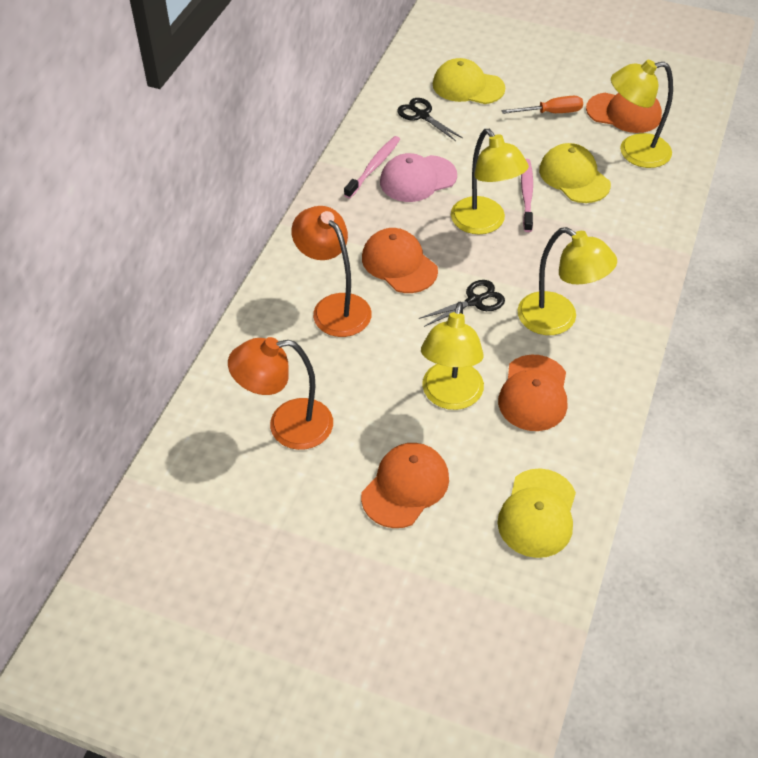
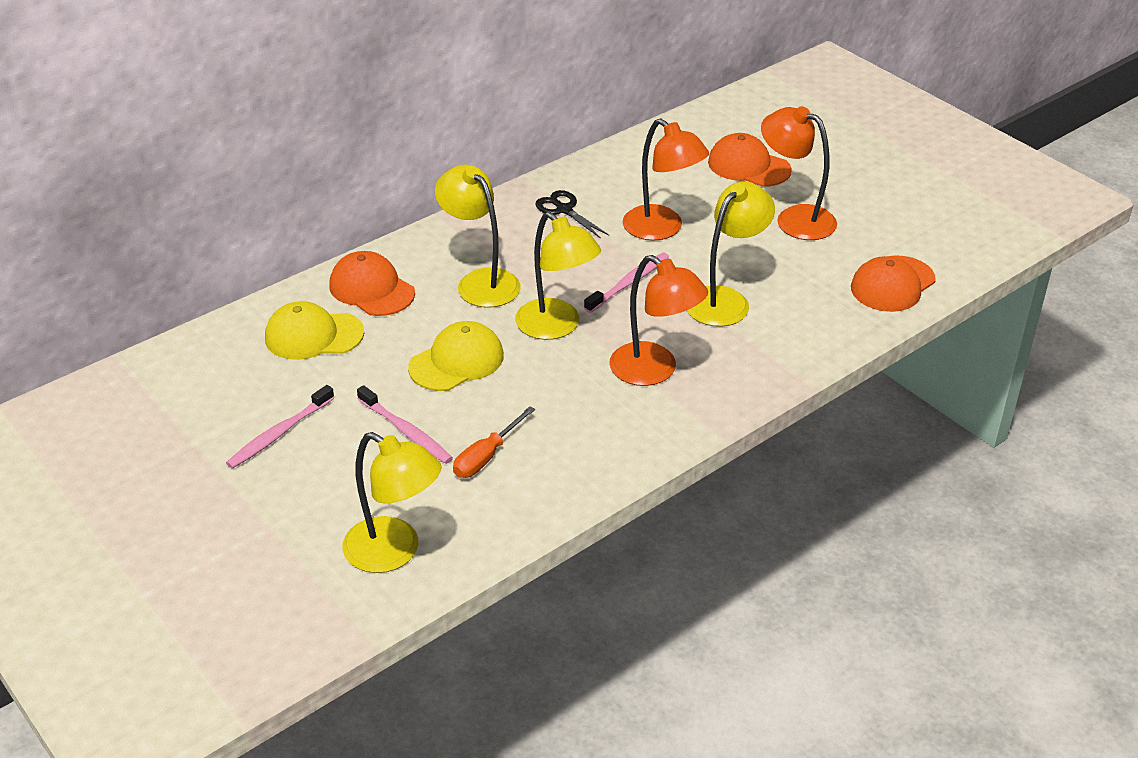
black scissors: [397,98,463,141] [419,280,505,327] = 2 -> [535,190,609,239] = 1
orange cap: [361,443,449,528] [362,228,438,293] [498,355,567,431] [586,93,662,133] = 4 -> [329,251,415,316] [708,133,792,187] [851,255,936,312] = 3
orange lamp: [228,337,333,450] [291,206,372,337] = 2 -> [609,255,708,386] [623,119,709,240] [761,106,837,240] = 3
pink cap: [380,153,457,202] = 1 -> none = 0
pink toothbrush: [344,136,400,199] [521,159,533,232] = 2 -> [226,385,334,469] [357,385,453,464] [584,252,669,313] = 3
yellow cap: [433,58,505,104] [498,469,576,558] [539,143,611,203] = 3 -> [265,301,364,360] [408,321,504,391] = 2

